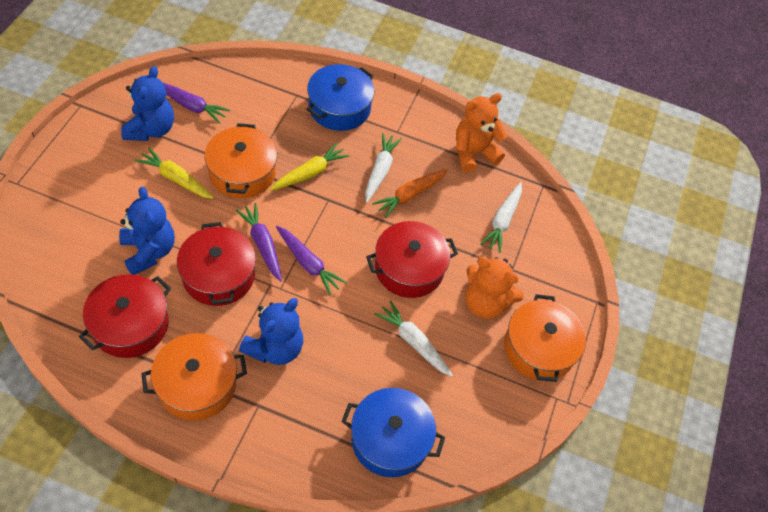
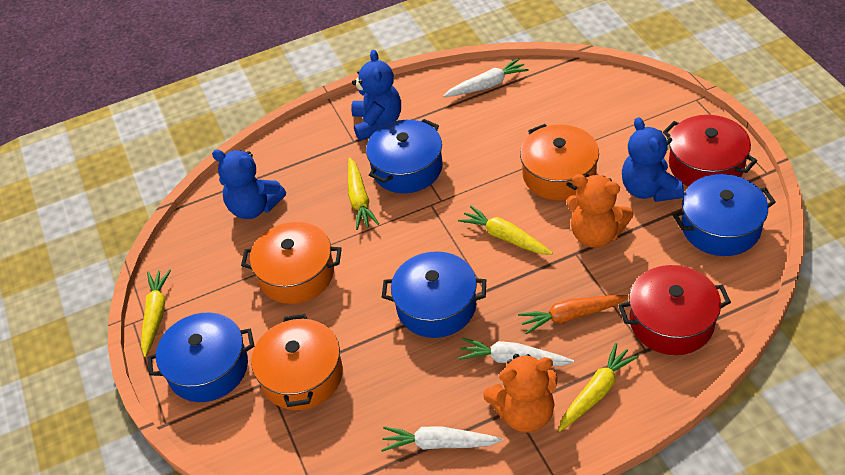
blue pot: [307,64,374,131] [341,388,445,477] = 2 -> [147,313,254,402] [366,119,443,193] [382,252,486,338] [673,174,776,256] = 4
purple carrot: [162,82,230,124] [236,203,282,282] [276,226,347,295] = 3 -> none = 0
red pot: [79,274,171,358] [177,222,256,306] [366,221,458,298] = 3 -> [618,265,731,355] [663,115,757,187] = 2
yellow carrot: [135,147,214,199] [270,143,349,191] = 2 -> [141,270,171,357] [348,158,379,230] [458,205,553,255] [558,343,639,432] = 4

